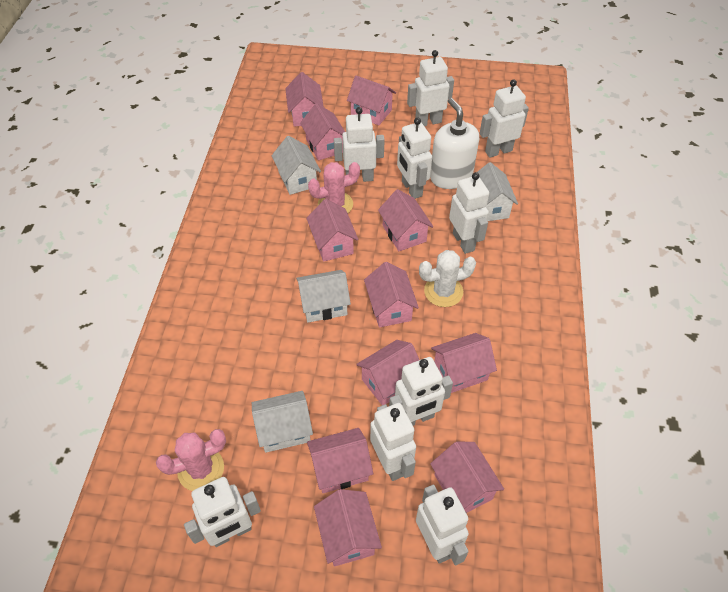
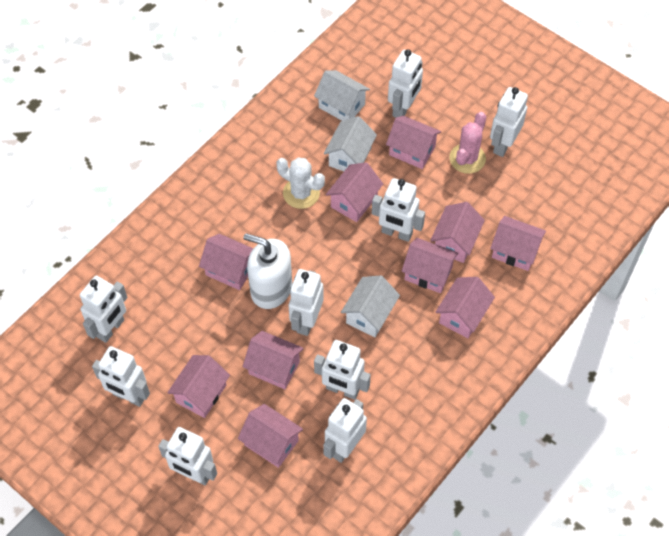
pink cactus: [156,429,226,491] [308,162,360,213] = 2 -> [449,112,486,174] = 1
pink house: [285,72,324,127] [300,103,345,160] [306,199,358,262] [307,428,374,493] [314,489,382,567] [347,76,396,125] [356,340,419,405] [364,262,419,327] [378,189,433,251] [430,442,504,513] [431,333,497,393] = 11 -> [167,355,230,418] [199,234,253,290] [238,404,303,468] [243,331,304,389] [326,162,383,222] [386,116,441,169] [402,238,458,293] [430,202,485,263] [436,277,495,338] [490,216,546,271] = 10
white house: [252,391,313,453] [272,136,321,195] [296,270,351,322] [471,162,518,221] = 4 -> [314,70,370,121] [324,116,377,171] [341,275,400,337] = 3

